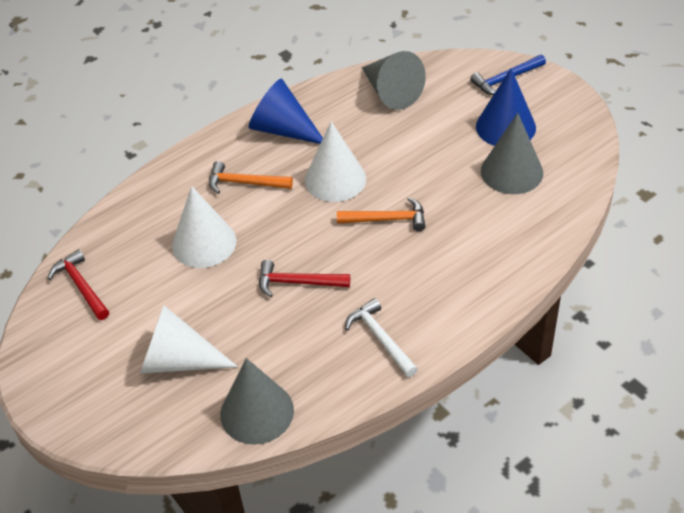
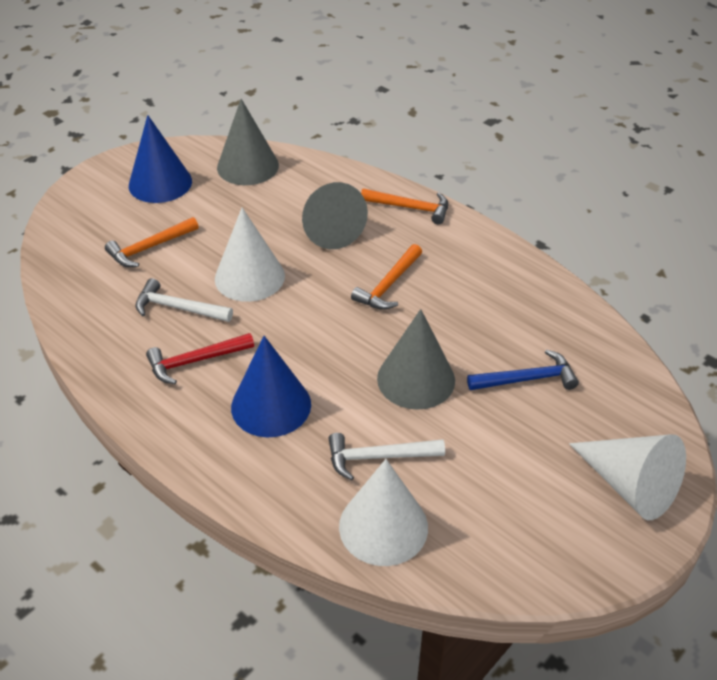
orange hammer: [209,161,293,194] [337,197,426,231] = 2 -> [105,217,199,267] [351,244,422,310] [361,188,448,224] = 3
red hammer: [48,249,109,320] [259,260,350,297] = 2 -> [146,333,254,384] = 1
white hammer: [345,298,418,377] = 1 -> [135,278,233,322] [328,433,445,480] = 2

